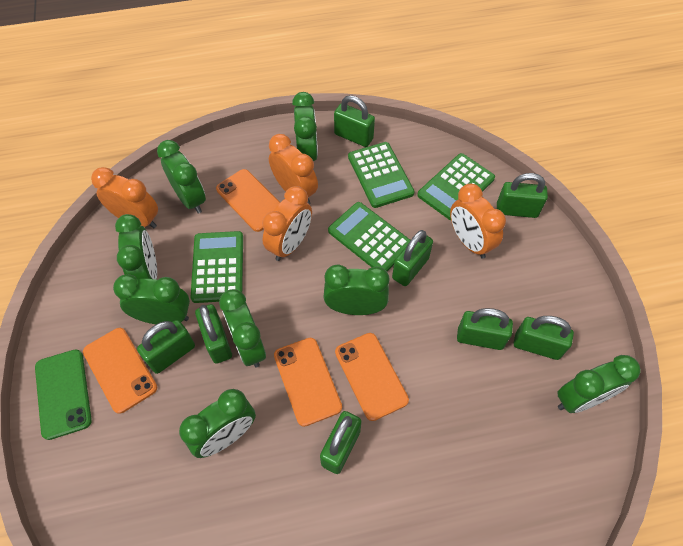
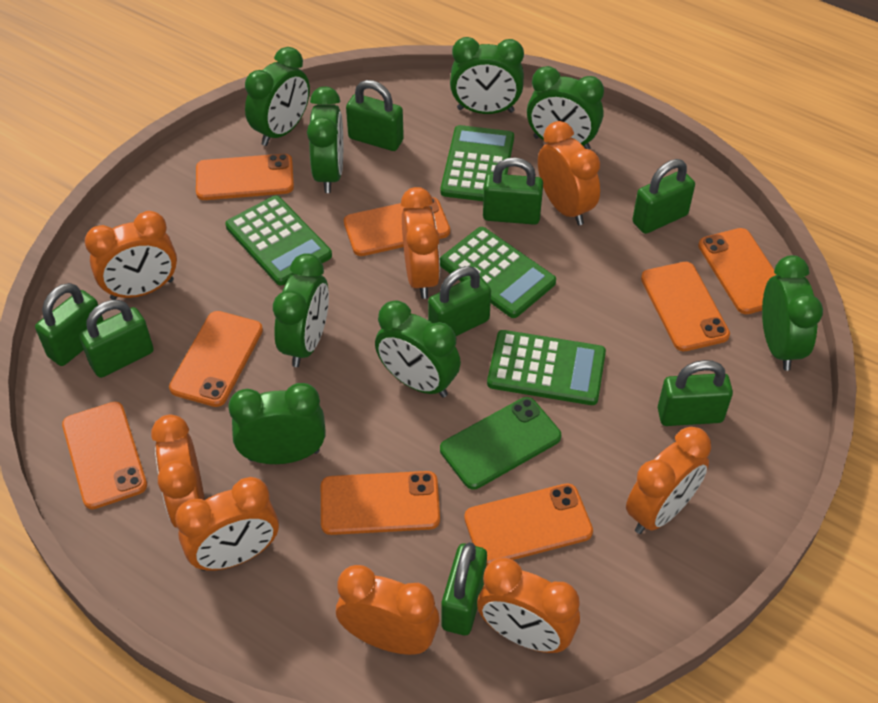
orange clock: [91,167,158,228] [262,186,312,261] [269,134,318,204] [450,183,506,259] = 4 -> [85,211,177,300] [151,415,205,528] [175,477,279,571] [336,565,439,655] [401,187,440,299] [477,558,580,653] [538,121,600,225] [626,427,711,534] = 8
orange phone: [83,328,157,414] [216,169,280,232] [274,338,342,427] [335,333,409,421] = 4 -> [62,402,147,509] [169,311,263,407] [196,154,294,200] [321,471,440,535] [344,197,450,256] [464,483,593,565] [641,262,730,351] [698,228,776,314] = 8

